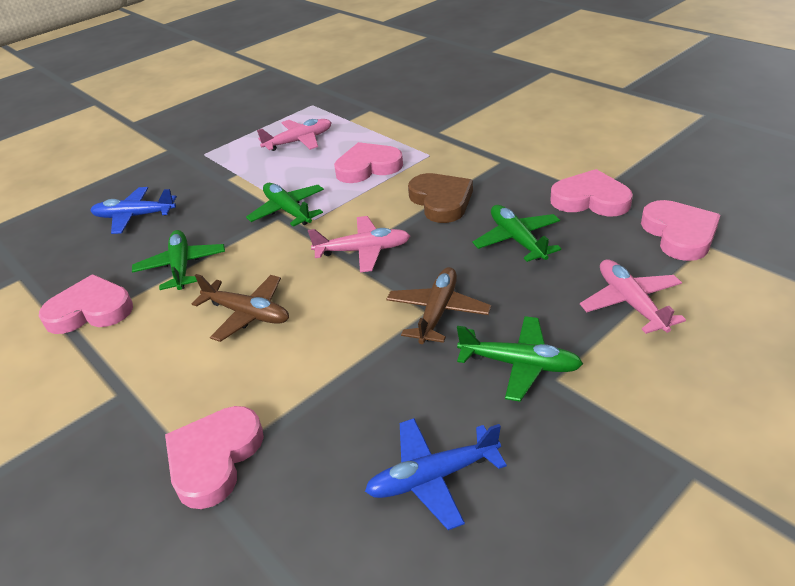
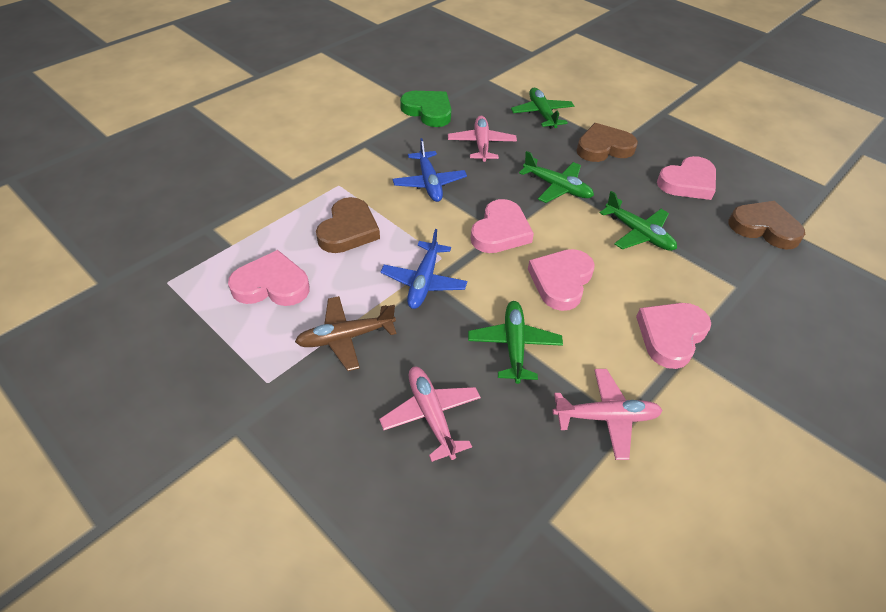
brown heart: [408,173,473,223] = 1 -> [316,197,380,253] [576,123,638,162] [729,201,805,249] = 3
brown plane: [192,274,289,342] [386,267,491,344] = 2 -> [295,296,397,371] = 1
green heart: none = 0 -> [400,91,451,127] = 1

